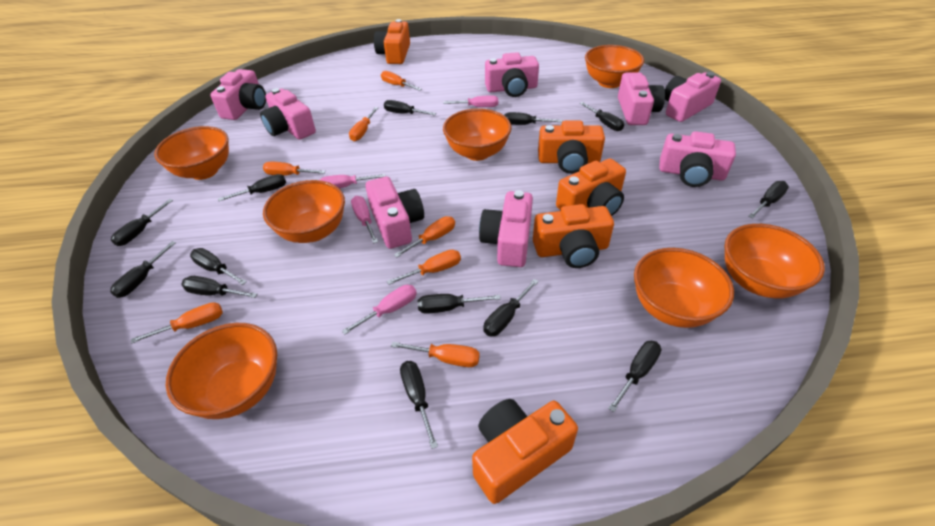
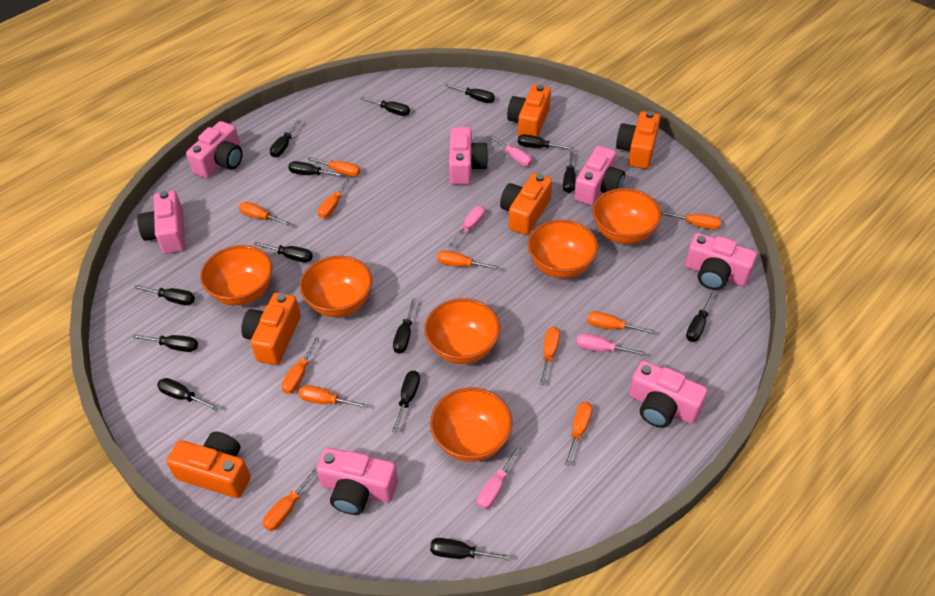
black screwdriver: [110,241,176,298] [111,199,173,246] [181,276,257,298] [190,248,247,285] [218,174,286,201] [384,100,436,115] [400,361,438,449] [418,294,501,314] [483,279,539,337] [504,112,562,125] [580,102,624,131] [608,341,661,412] [748,181,789,219] = 13 -> [132,334,198,352] [134,285,195,305] [157,378,219,410] [254,242,313,263] [270,120,301,157] [288,161,344,177] [361,97,410,116] [392,370,420,433] [393,298,417,354] [430,538,511,561] [445,84,495,103] [518,134,574,150] [563,151,576,193] [686,292,715,342] = 14
orange bowl: [154,126,229,180] [166,323,277,419] [263,180,345,243] [443,108,512,161] [585,45,644,88] [634,248,734,328] [725,224,825,298] = 7 -> [200,245,273,305] [299,256,372,317] [424,298,500,364] [430,387,512,462] [528,220,598,278] [592,188,661,244] = 6
orange screwdriver: [131,302,223,343] [263,161,326,176] [349,107,378,141] [381,71,421,91] [387,250,461,285] [391,342,480,367] [394,216,455,258] = 7 -> [239,202,292,226] [263,467,317,531] [282,337,320,394] [298,385,368,409] [307,157,360,177] [318,177,352,219] [437,250,500,270] [540,327,560,385] [565,402,592,466] [587,311,655,334] [661,211,721,230] = 11
pink camera: [210,69,266,120] [260,88,316,140] [365,177,424,249] [479,190,533,267] [485,52,539,97] [618,72,665,125] [659,131,736,187] [665,72,721,122] = 8 -> [137,191,185,254] [186,121,243,178] [316,447,398,515] [449,127,489,184] [574,146,625,206] [629,361,708,428] [685,233,757,290] = 7

